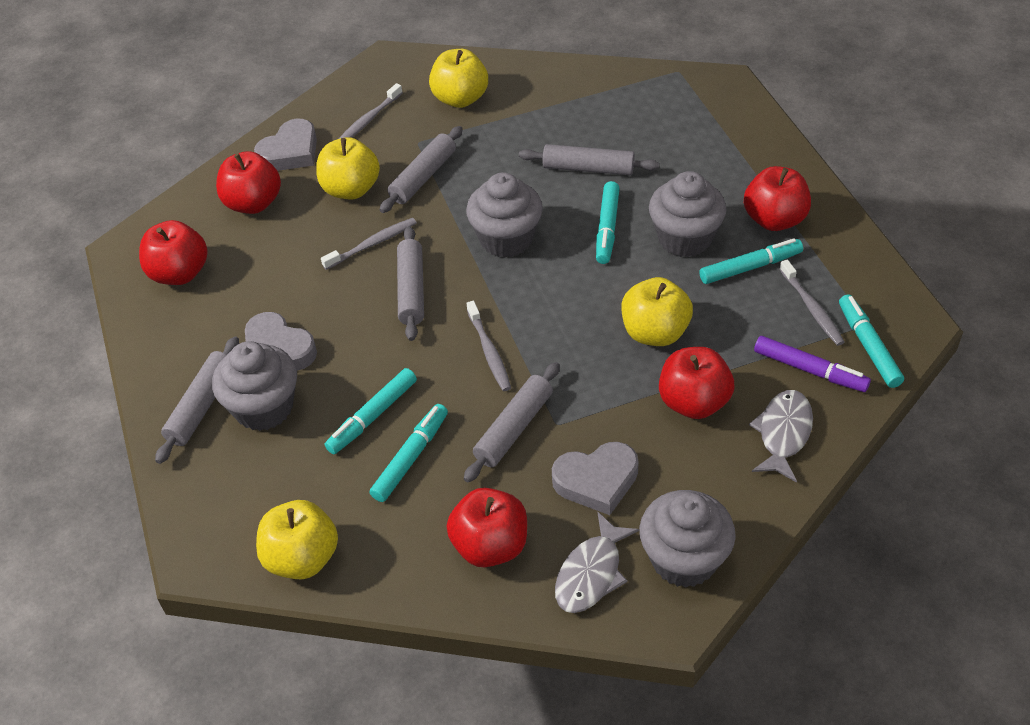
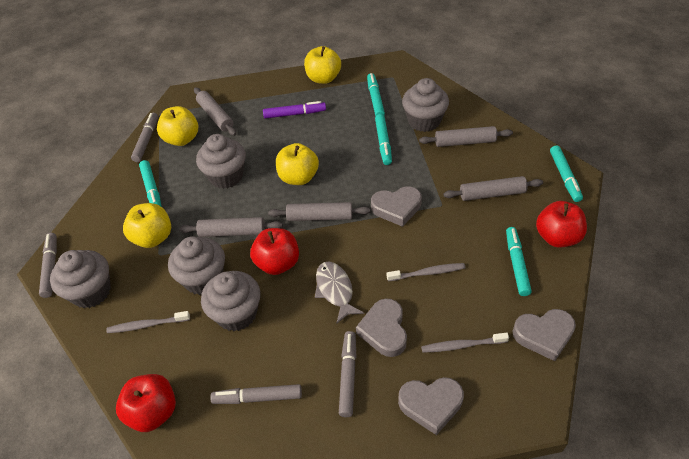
grey cupcake: [212,341,297,431] [466,172,543,258] [639,490,736,588] [649,171,727,257] = 4 -> [50,250,111,308] [168,236,225,295] [196,134,246,189] [201,271,261,331] [402,78,449,132] = 5
grey fish: [555,512,639,613] [749,390,813,483] = 2 -> [315,262,364,324] = 1
grey heart: [245,312,317,371] [254,118,317,171] [552,442,639,515] = 3 -> [356,299,407,357] [371,187,422,227] [398,377,464,435] [512,309,576,361] = 4
grey marker: none = 0 -> [39,233,57,298] [131,113,158,162] [210,384,302,404] [339,331,356,417] = 4
grey toothbrush: [321,218,417,270] [339,83,403,139] [467,301,511,391] [780,259,844,346] = 4 -> [106,311,190,333] [387,263,465,281] [421,333,509,353] = 3
red apple: [139,220,208,285] [216,151,281,214] [447,488,527,567] [659,347,734,419] [744,166,811,231] = 5 -> [116,374,176,432] [250,228,299,275] [536,201,587,248] = 3

